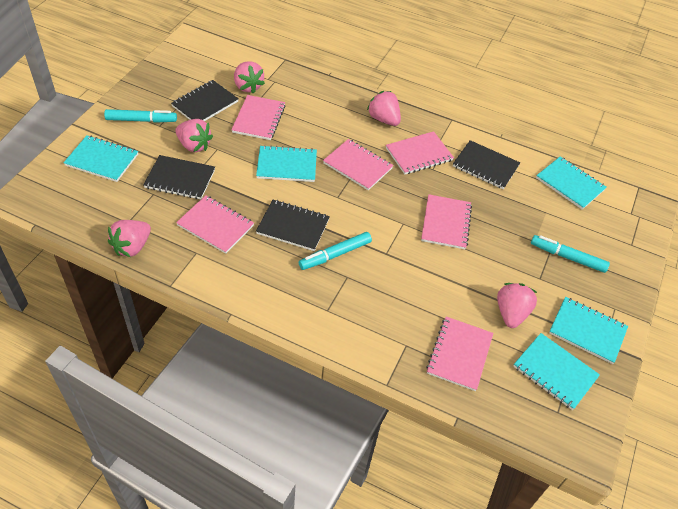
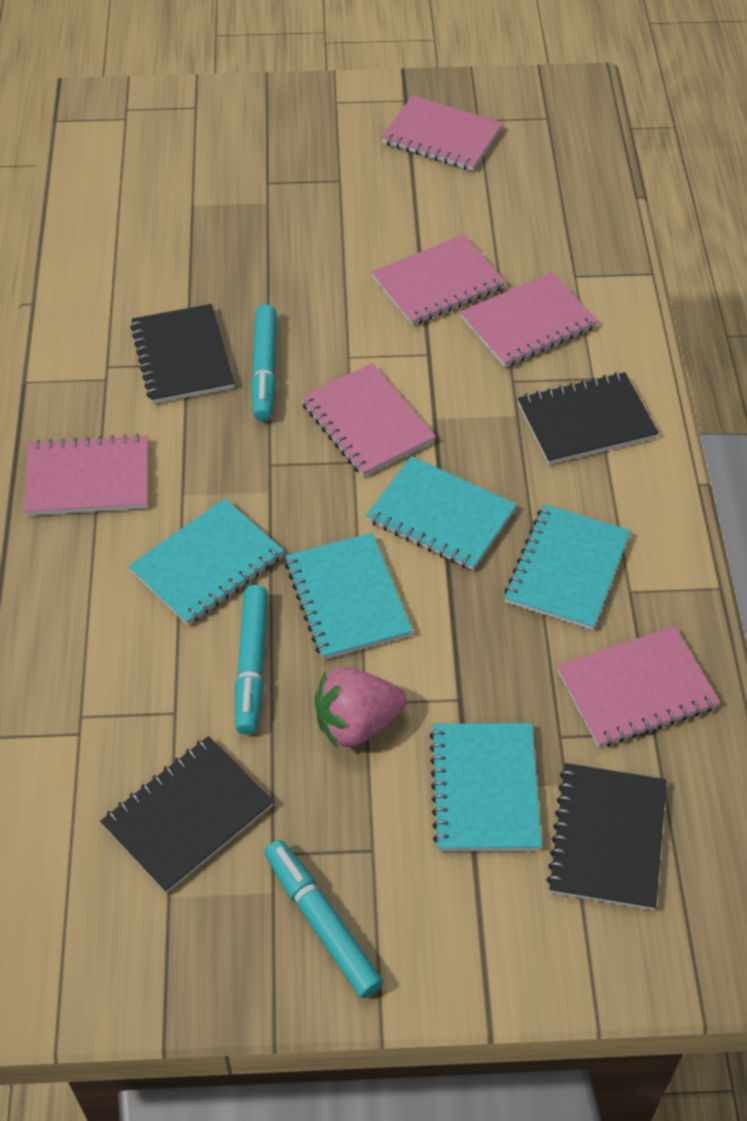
pink strawberry: [108,220,151,257] [175,119,213,152] [234,61,265,94] [367,91,401,126] [497,283,537,328] = 5 -> [315,667,406,749] = 1

